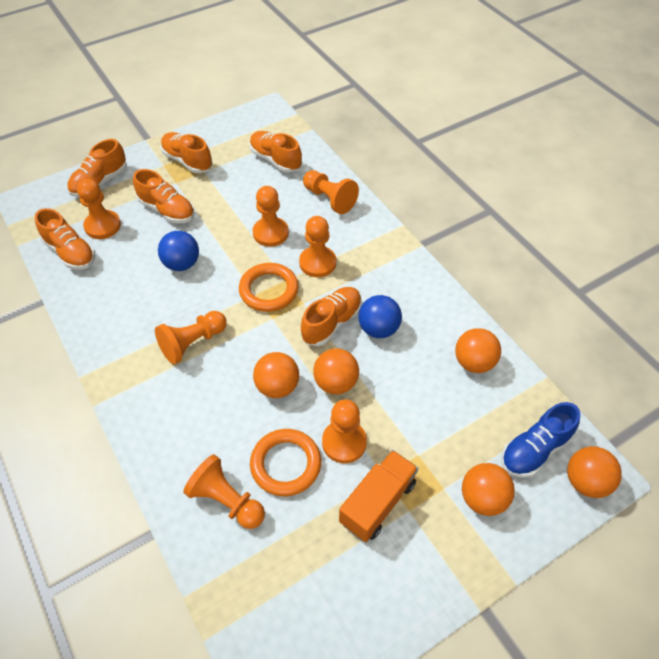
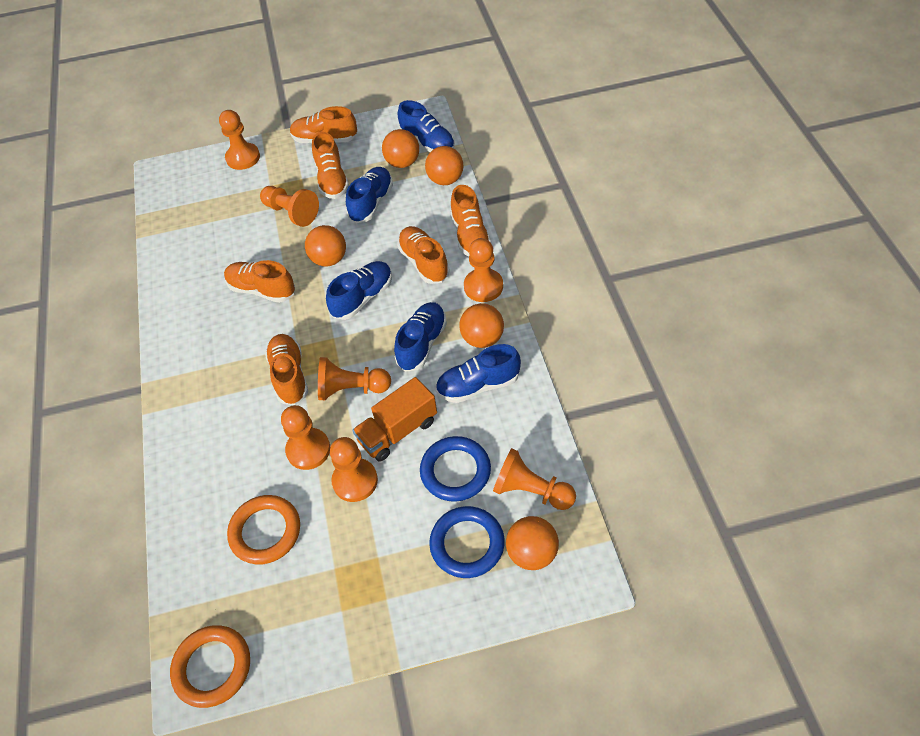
blue ball: [158,231,199,271] [359,295,402,338] = 2 -> none = 0
blue ring: none = 0 -> [420,436,491,502] [429,506,505,578] = 2
blue shoe: [501,402,580,478] = 1 -> [326,261,392,320] [346,167,393,223] [394,302,447,372] [398,100,455,152] [436,344,521,403] = 5

